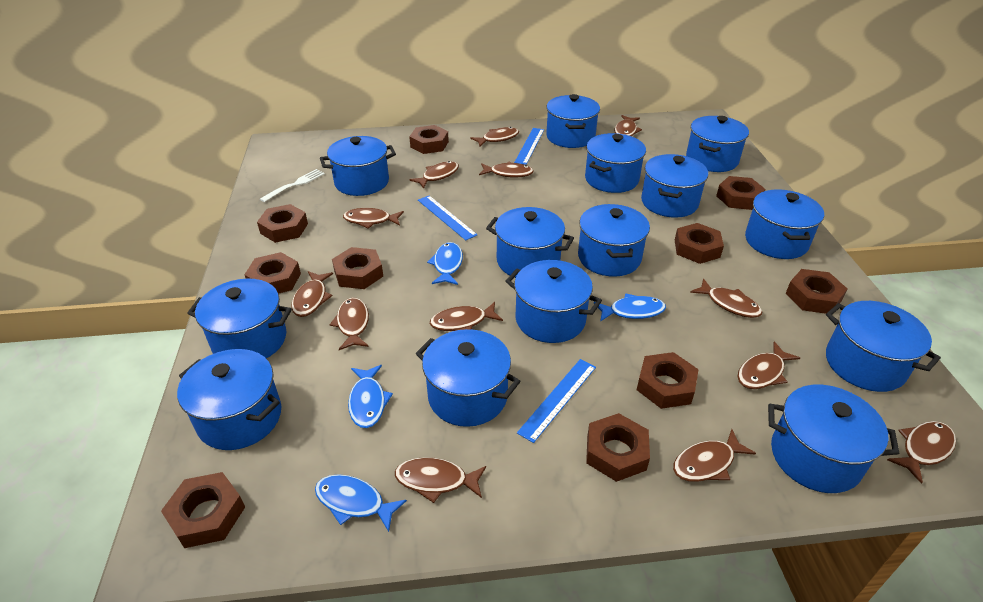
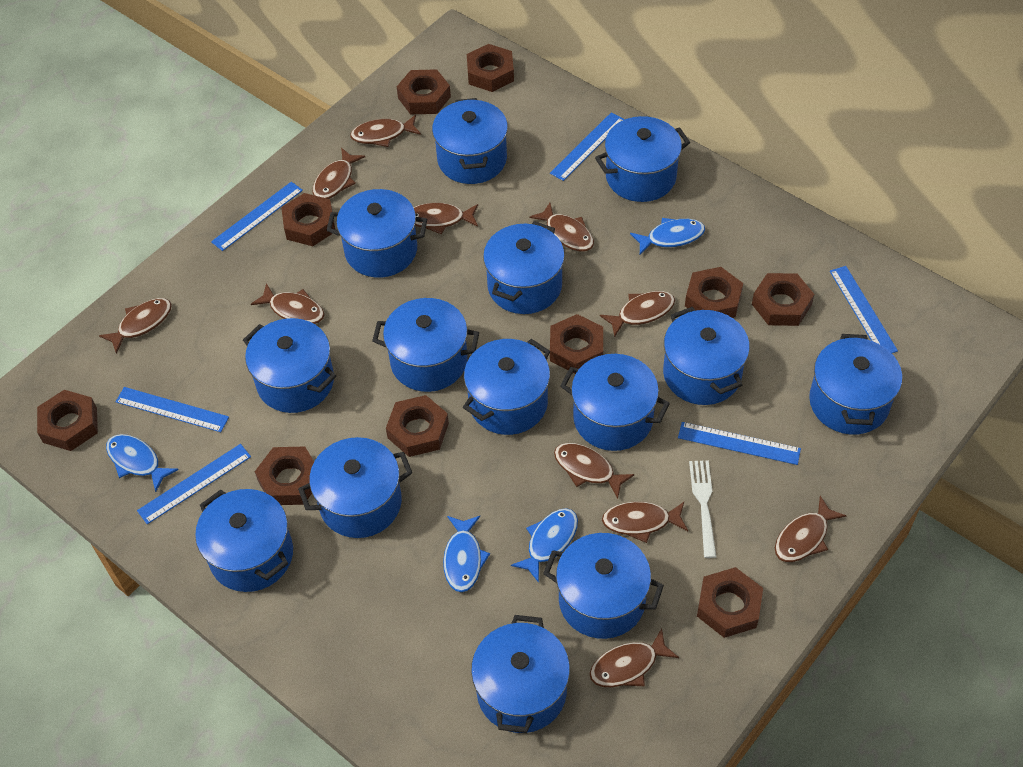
blue ruler: [418,196,477,240] [514,128,544,165] [517,359,596,443] = 3 -> [115,387,229,432] [137,444,251,524] [211,182,303,251] [550,112,625,181] [678,422,801,465] [830,266,898,353] = 6
brown fish: [291,271,333,317] [330,298,369,350] [343,208,404,229] [395,457,486,503] [409,161,459,189] [430,302,503,331] [470,127,519,147] [479,161,534,178] [614,115,642,136] [673,429,756,482] [690,278,762,318] [737,342,800,389] [887,421,956,484] = 13 -> [99,298,172,354] [251,283,325,324] [313,148,365,199] [350,115,421,147] [413,203,478,234] [529,203,594,252] [554,443,635,499] [590,628,679,687] [600,291,675,337] [602,501,688,543] [775,496,846,562] = 11

